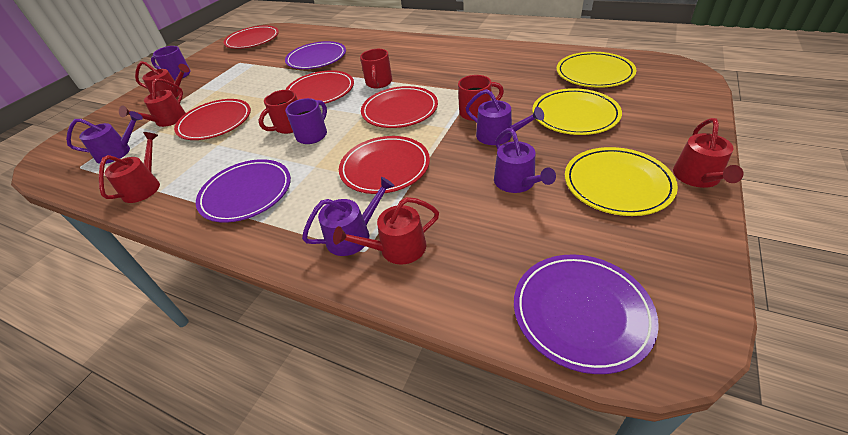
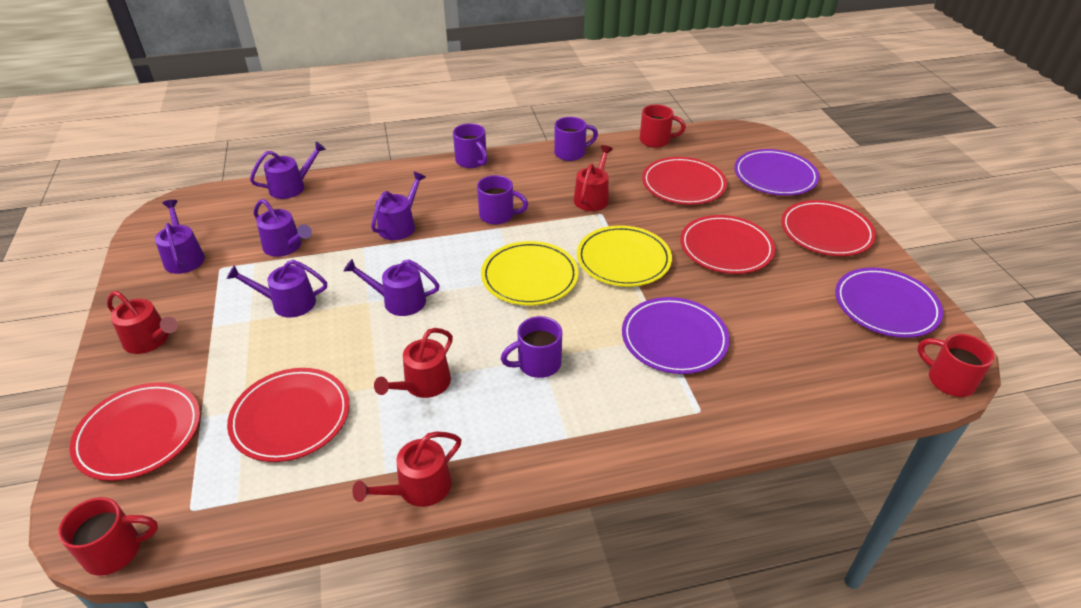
purple mug: [151,46,191,80] [285,98,327,144] = 2 -> [453,123,488,168] [477,175,528,225] [501,316,562,378] [554,117,598,161] = 4
purple watering can: [66,111,143,164] [302,177,395,256] [466,89,544,145] [494,128,556,193] = 4 -> [155,200,205,274] [227,260,327,318] [250,141,326,199] [254,199,312,257] [343,259,439,316] [371,172,426,240] = 6
red watering can: [99,132,160,203] [119,78,186,127] [135,61,190,98] [333,197,439,265] [673,118,743,188] = 5 -> [107,291,178,354] [352,432,461,507] [374,328,453,398] [574,145,613,211] = 4
yellow plate: [532,88,622,135] [556,52,636,88] [565,147,678,216] = 3 -> [481,241,579,306] [577,225,672,287] = 2

